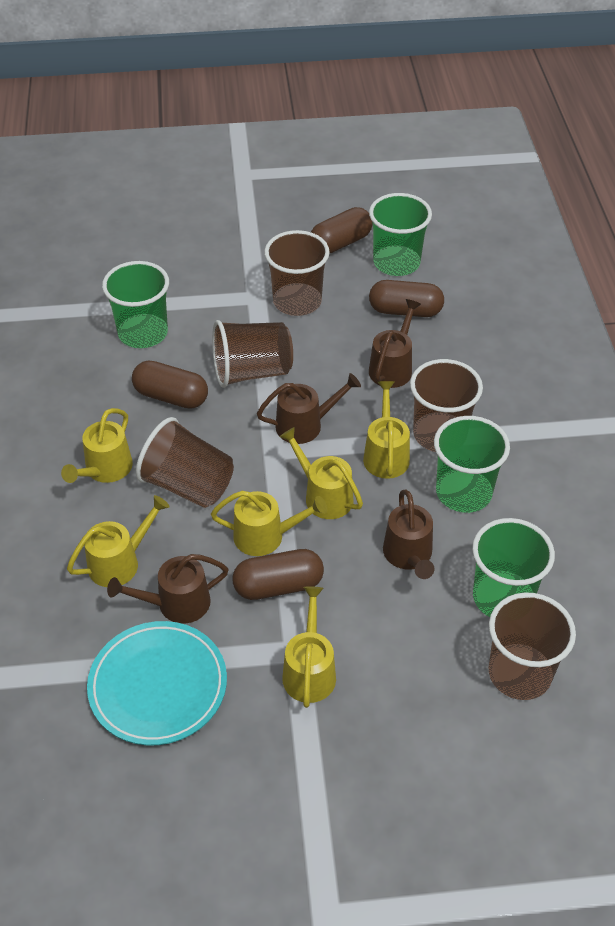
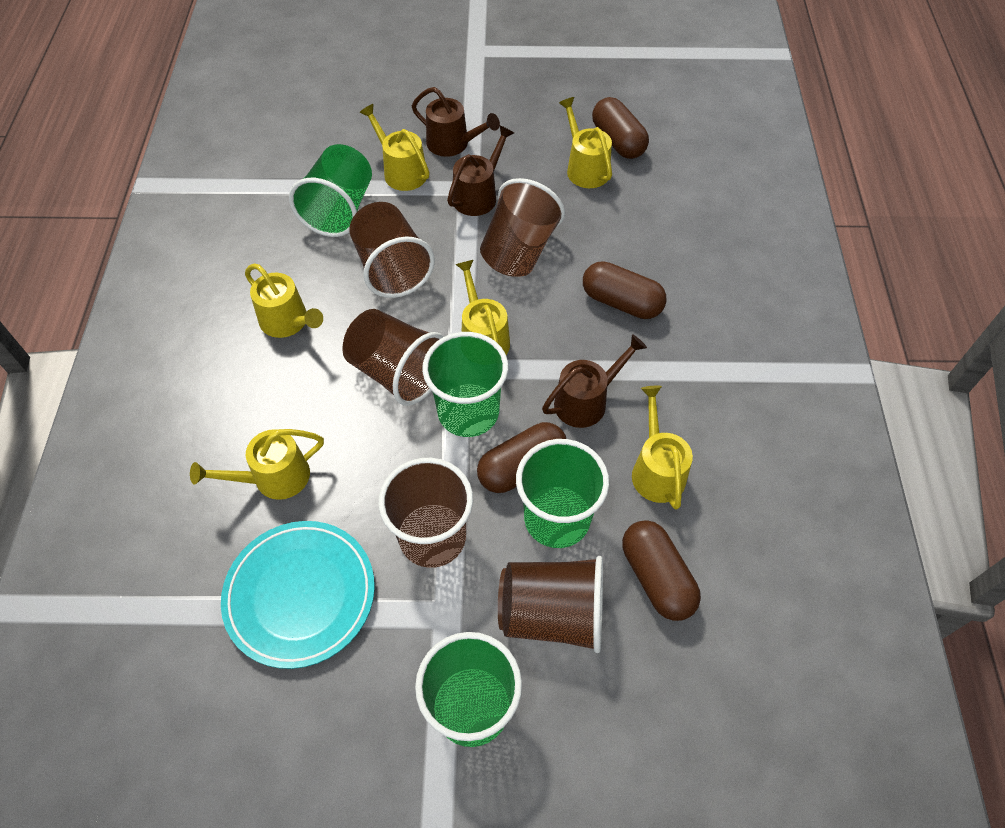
brown watering can: [107,554,229,624] [257,373,361,444] [369,299,421,388] [383,489,434,579] = 4 -> [412,87,500,157] [447,125,514,216] [542,334,647,428] = 3

